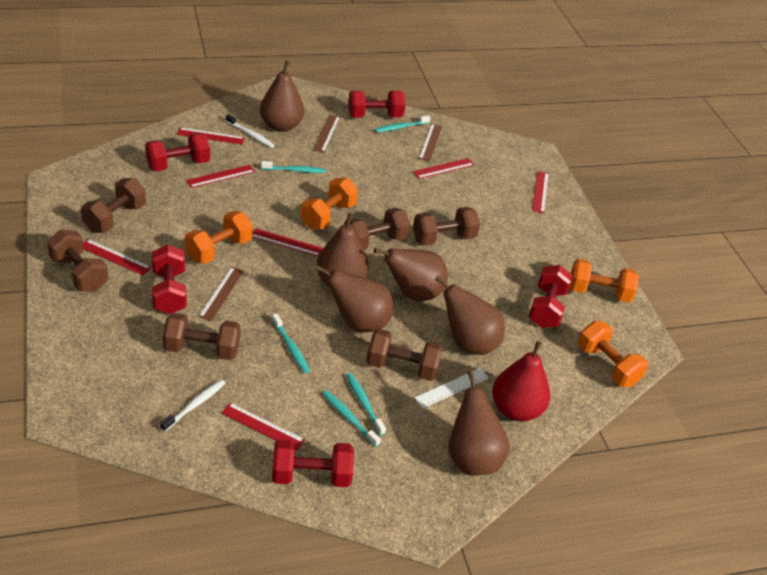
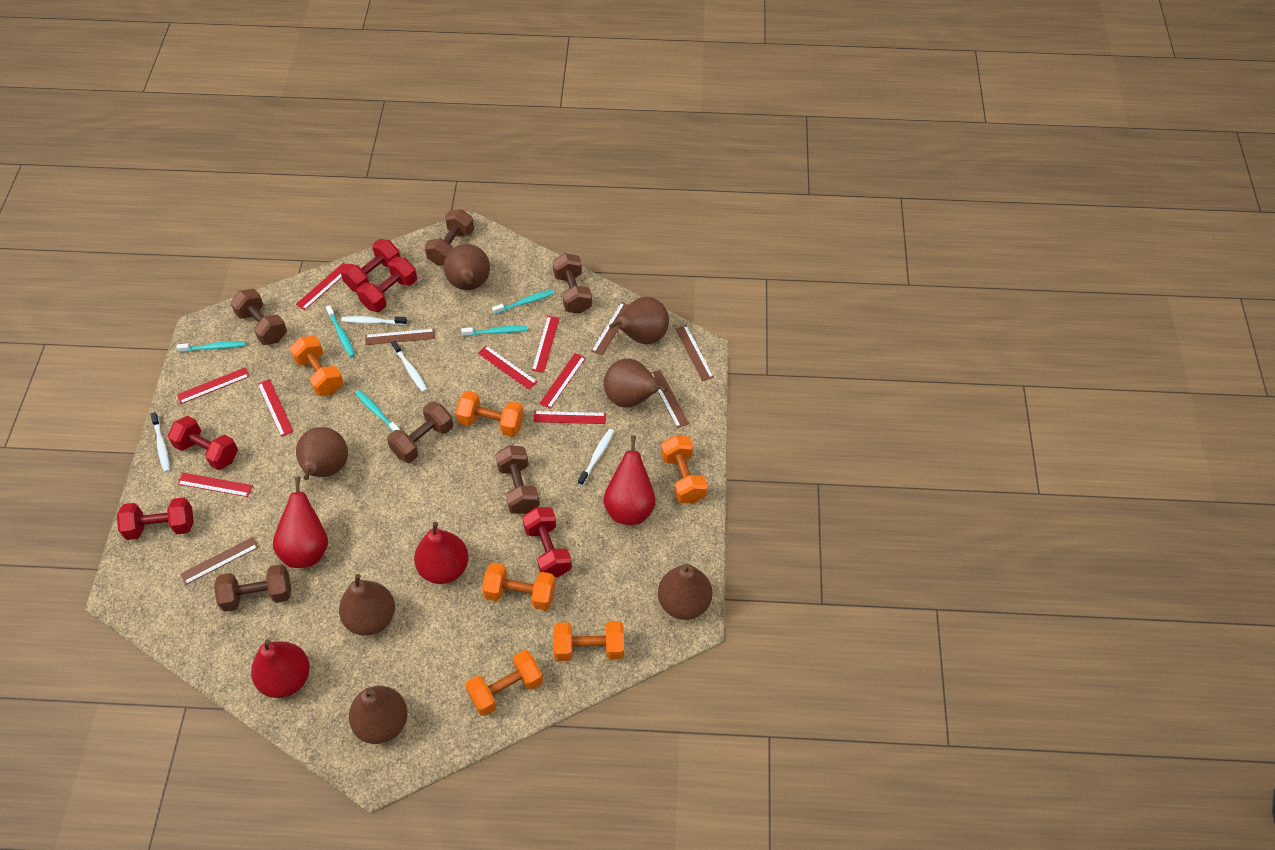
brown pear: [260,61,304,132] [315,265,393,332] [316,213,369,286] [374,248,448,301] [435,275,505,355] [448,370,510,475] = 6 -> [296,427,348,480] [339,574,395,636] [349,686,408,744] [444,244,490,290] [604,358,667,408] [609,297,669,344] [658,564,712,620] = 7
brown ruler: [198,267,244,321] [313,115,341,153] [419,123,442,161] = 3 -> [180,537,258,585] [365,329,435,345] [591,302,628,356] [651,370,689,428] [675,325,714,381] = 5
orange dumbbell: [185,211,253,264] [300,178,358,229] [570,259,639,303] [578,321,648,387] = 4 -> [290,336,344,396] [456,391,524,437] [465,650,543,716] [482,563,556,611] [553,621,624,661] [661,435,708,504] = 6
red pear: [492,341,550,421] = 1 -> [251,639,310,698] [273,477,328,568] [414,522,468,584] [603,436,656,525] = 4
red ruler: [83,239,151,275] [177,127,245,145] [186,165,255,188] [222,402,305,451] [252,228,323,256] [413,158,474,179] [532,171,549,213] = 7 -> [177,367,250,404] [177,473,253,497] [258,379,294,437] [296,263,347,310] [478,345,537,390] [532,316,559,373] [533,411,606,424] [539,353,586,409] = 8
white ruler: [414,368,489,408] = 1 -> none = 0
white toothbrush: [160,379,225,432] [226,114,275,148] = 2 -> [151,412,170,472] [341,316,407,325] [391,341,427,392] [578,429,614,486] = 4

